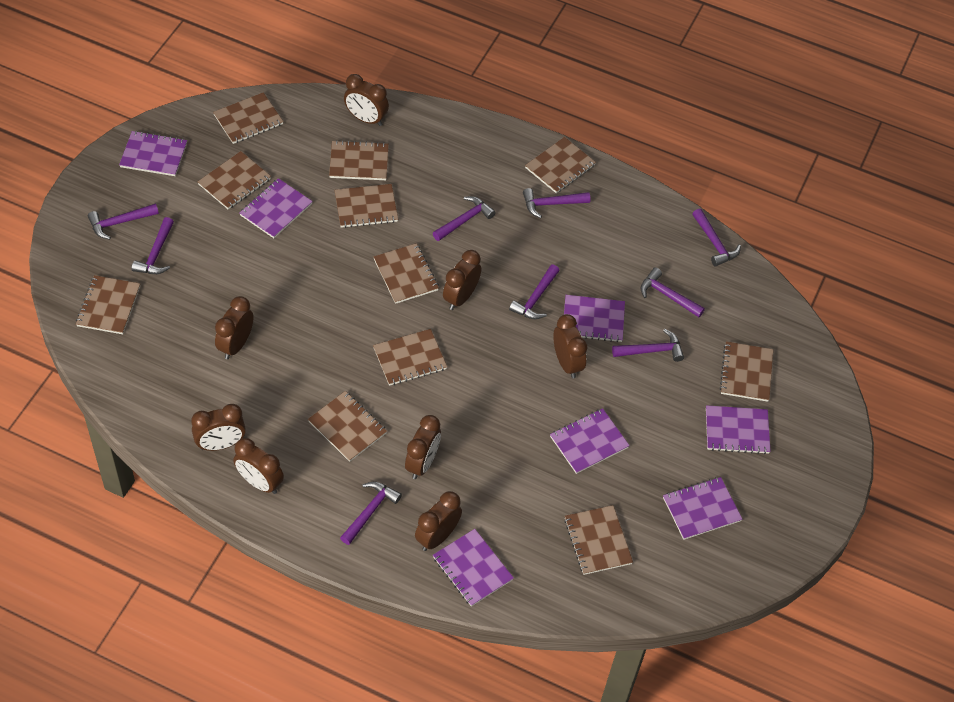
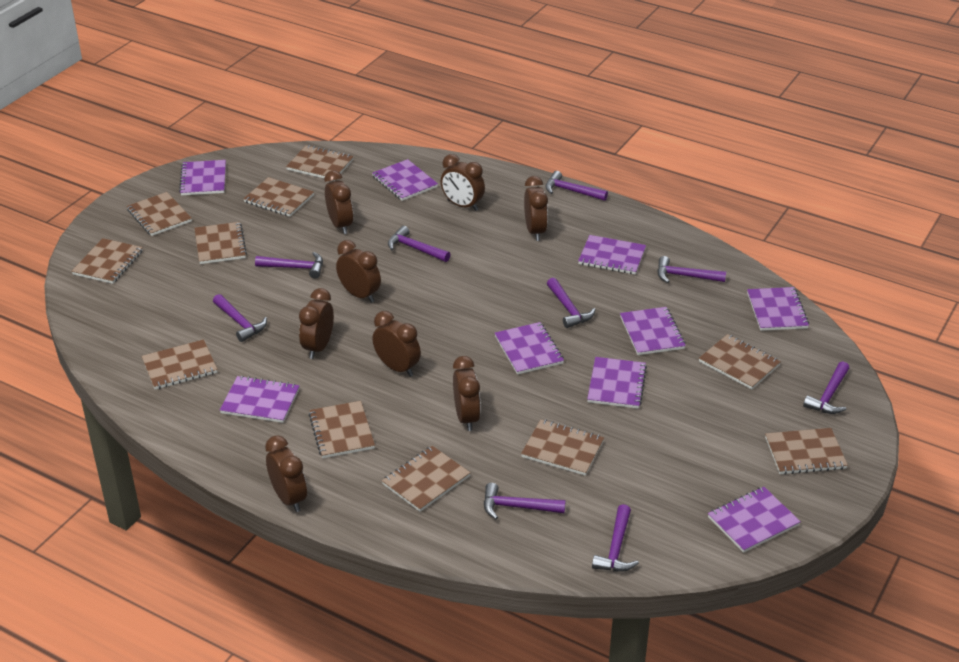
purple notebook: [119,131,187,176] [239,178,313,238] [433,529,514,607] [550,408,630,474] [564,295,625,342] [663,477,742,540] [706,405,771,454] = 7 -> [179,160,226,196] [220,376,300,423] [372,159,438,201] [495,322,564,375] [578,235,646,274] [587,357,647,409] [620,307,686,355] [708,487,801,553] [747,287,809,331] = 9

